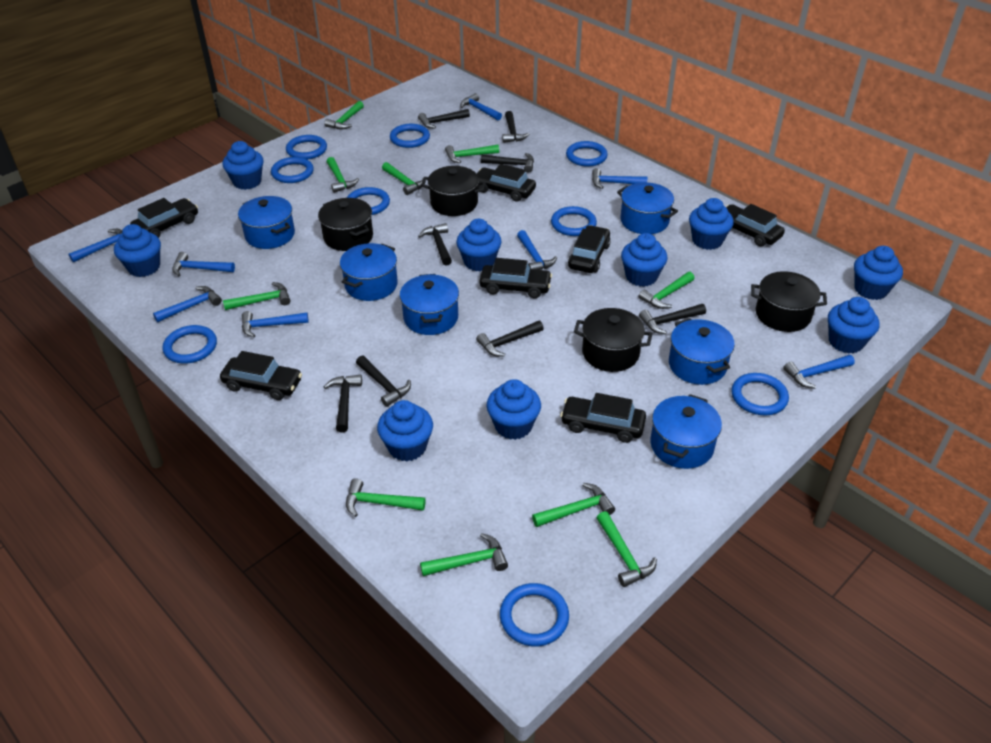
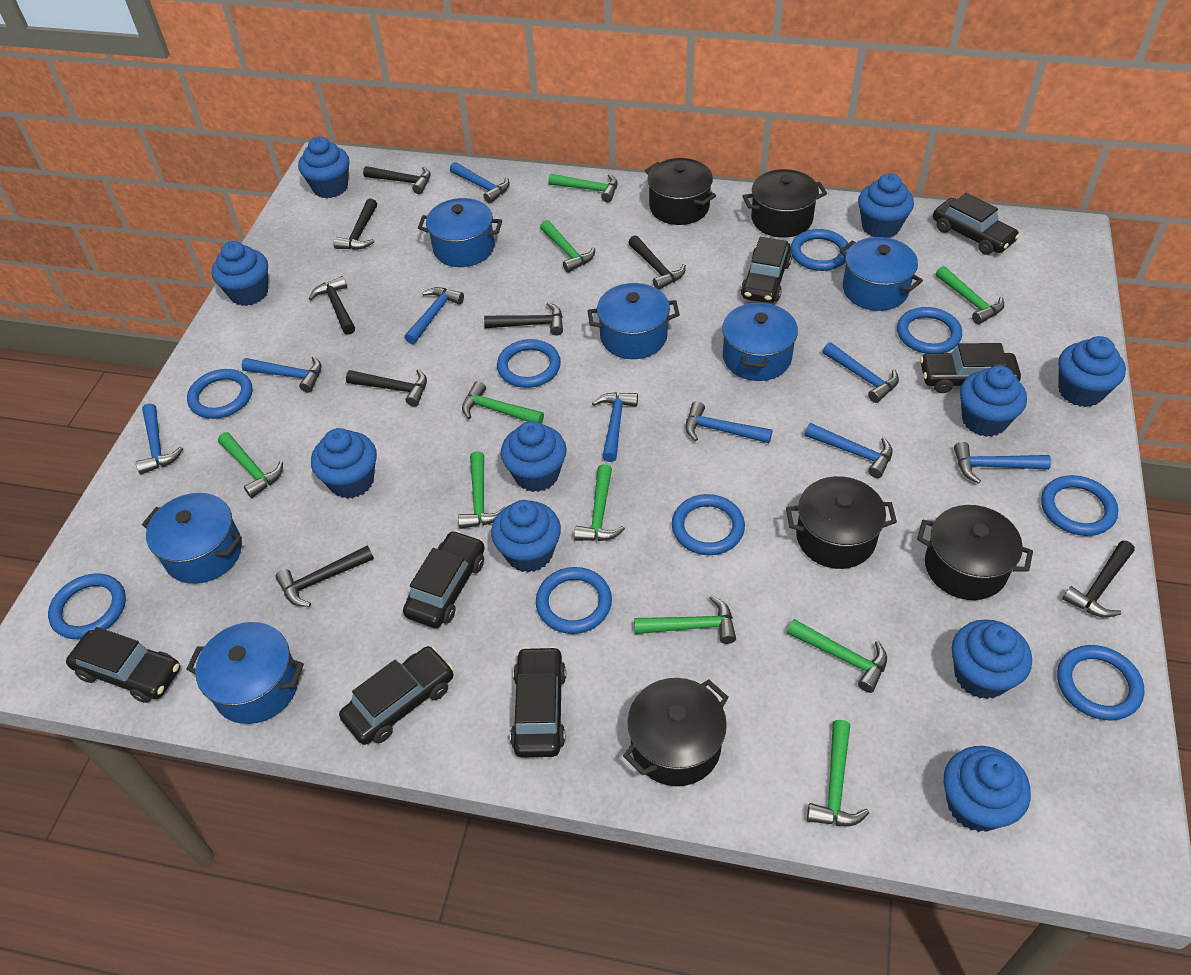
black pot: [318,198,373,251] [421,166,486,216] [574,308,653,372] [751,271,827,332] = 4 -> [623,678,729,786] [645,158,716,225] [743,169,827,238] [786,476,897,569] [917,505,1033,600] = 5
blue cupcake: [114,224,161,277] [222,141,264,190] [377,400,433,461] [456,219,502,271] [486,379,541,440] [621,233,668,287] [689,198,734,250] [828,297,880,354] [854,246,903,300] = 9 -> [211,241,268,306] [298,136,350,198] [311,428,377,499] [491,500,561,573] [501,421,567,492] [858,173,914,238] [944,746,1031,832] [952,619,1032,699] [960,366,1027,437] [1058,336,1126,407] = 10
blue hammer: [69,229,122,263] [153,286,222,322] [172,252,235,276] [242,311,309,337] [460,93,502,120] [517,230,557,270] [592,168,647,189] [783,355,855,389] = 8 -> [136,403,183,474] [241,356,321,393] [404,287,464,344] [450,162,510,203] [592,392,638,462] [685,401,772,443] [805,423,893,478] [823,342,899,403] [954,442,1051,484] = 9

